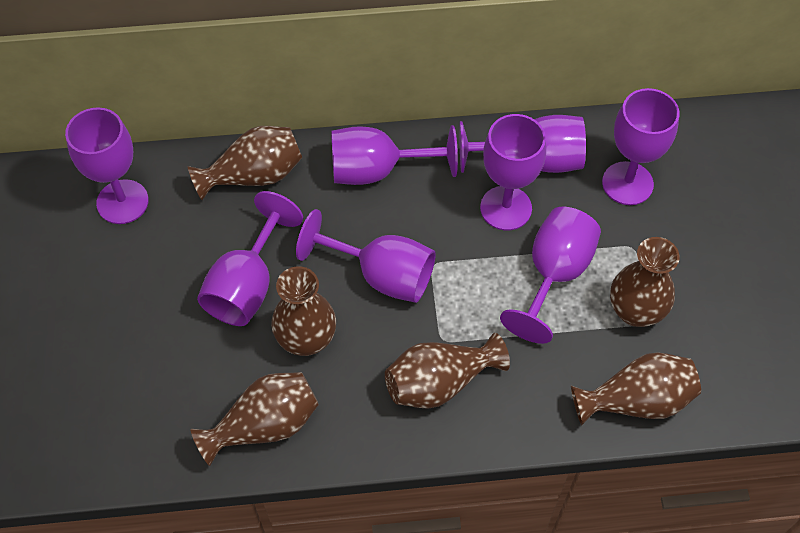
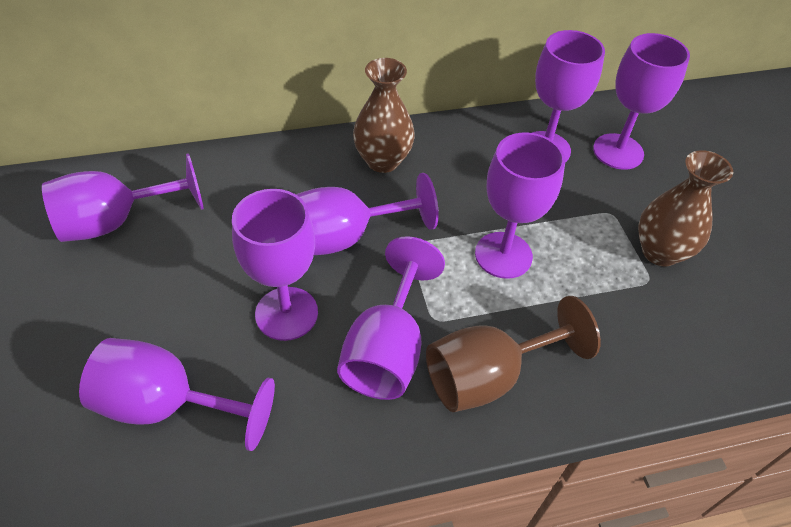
brown goblet: none = 0 -> [426,296,601,412] = 1
brown vase: [188,126,302,200] [191,372,319,466] [271,266,336,356] [385,333,510,409] [571,352,701,426] [610,237,680,327] = 6 -> [353,58,415,173] [638,150,733,266] = 2

